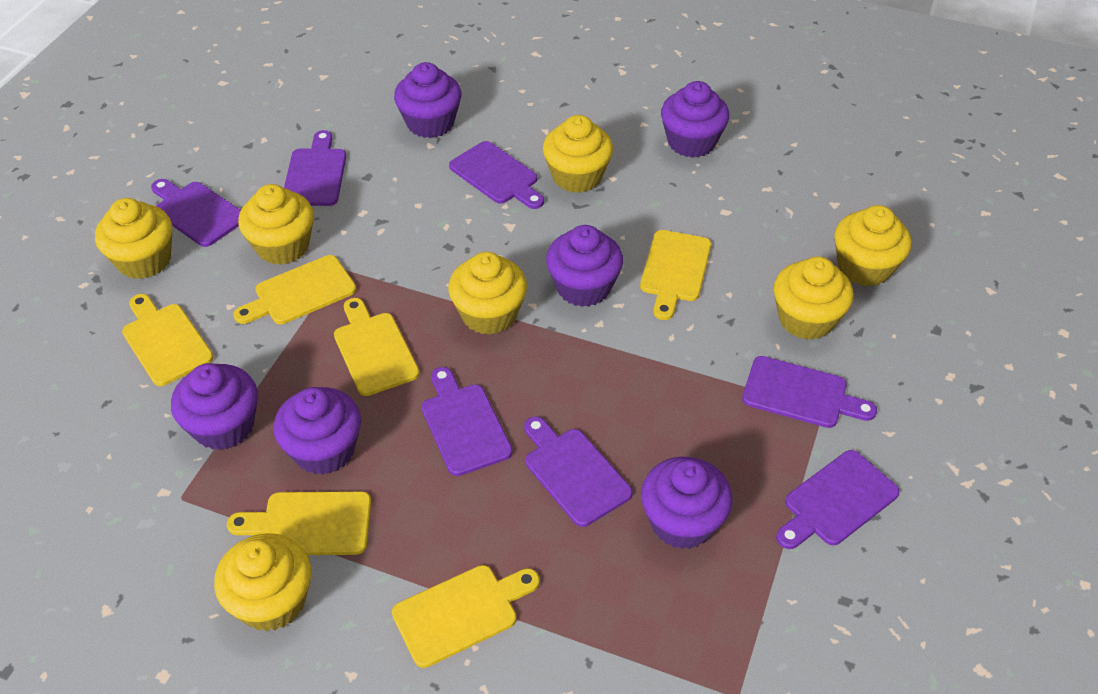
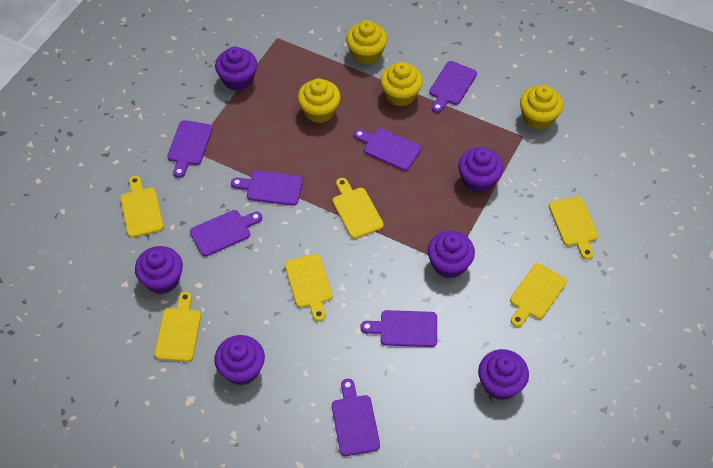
yellow cupcake: [95,198,172,279] [214,533,311,631] [238,184,314,265] [448,252,527,335] [543,115,613,193] [774,257,853,340] [834,205,912,286] = 7 -> [298,78,341,123] [346,20,388,65] [380,62,423,107] [520,85,563,130] = 4

